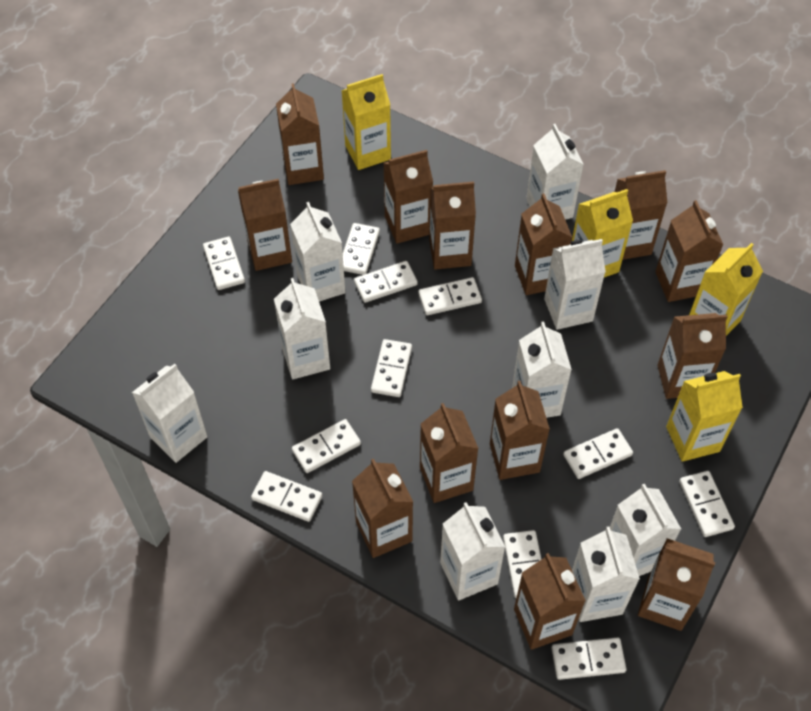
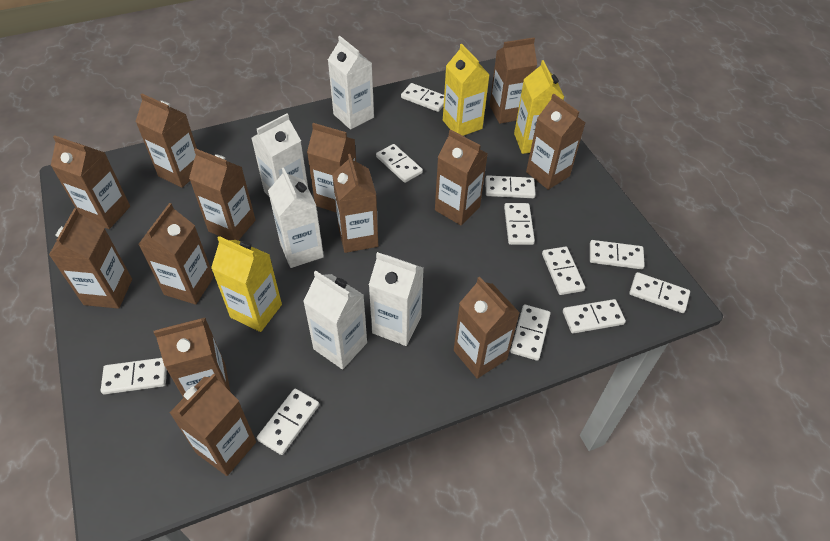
white carton: [132,364,208,463] [274,278,330,380] [290,202,346,302] [440,502,505,601] [512,322,572,418] [526,124,584,220] [544,239,606,330] [572,526,640,622] [610,484,681,576] = 9 -> [252,113,308,196] [268,168,324,268] [303,271,367,369] [328,36,374,130] [369,252,424,346] = 5
yellow carton: [341,74,391,170] [572,189,633,277] [666,371,743,462] [689,243,763,336] = 4 -> [211,236,282,332] [443,44,490,136] [514,60,564,154] = 3

